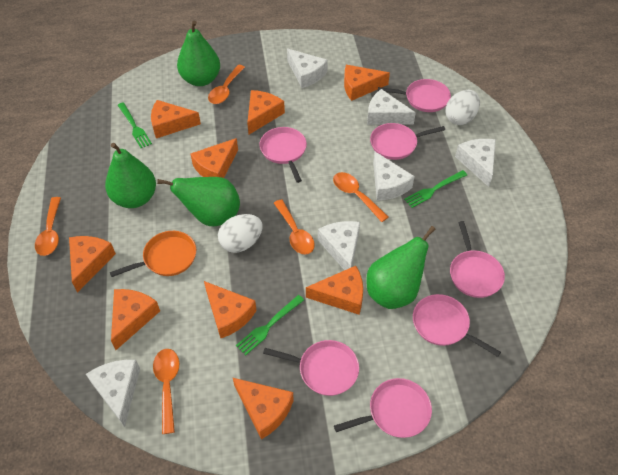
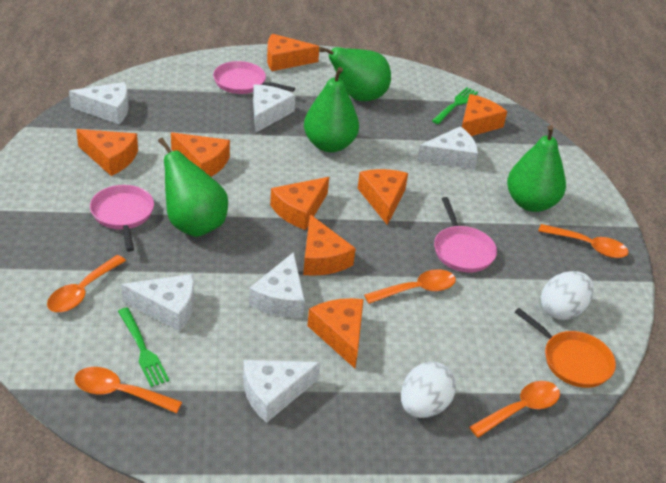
green fork: [118,102,152,148] [236,295,304,355] [404,170,467,208] = 3 -> [118,307,169,387] [432,87,478,124] = 2
orange cheese: [69,236,116,293] [111,289,160,350] [151,100,201,138] [190,138,238,178] [204,281,257,338] [233,378,294,439] [247,90,285,134] [306,266,363,315] [344,65,390,101] = 9 -> [76,129,138,176] [171,132,230,177] [267,34,320,71] [270,177,329,230] [303,214,356,276] [307,298,364,368] [357,169,408,225] [462,94,507,136] = 8
pink pan: [260,127,307,183] [263,340,359,396] [334,378,432,438] [370,123,445,160] [378,79,451,112] [413,294,501,357] [450,221,505,298] = 7 -> [90,185,154,252] [213,61,295,94] [434,197,497,273] = 3

